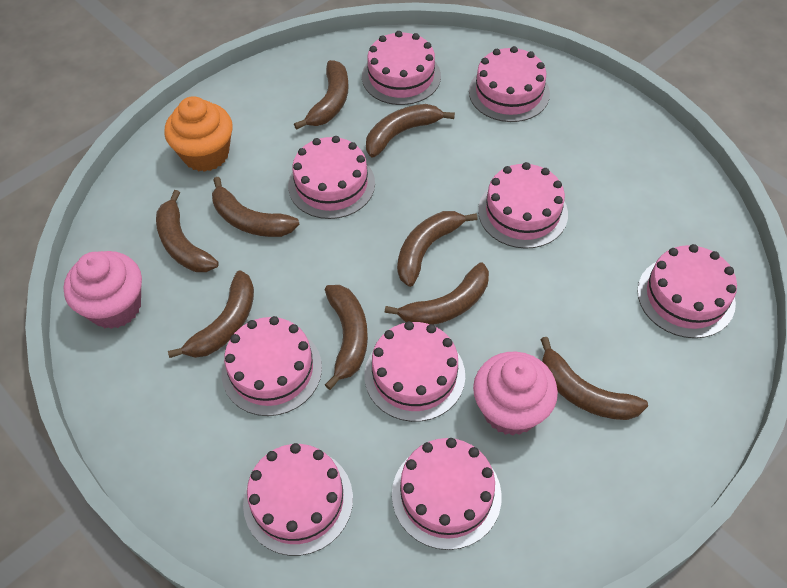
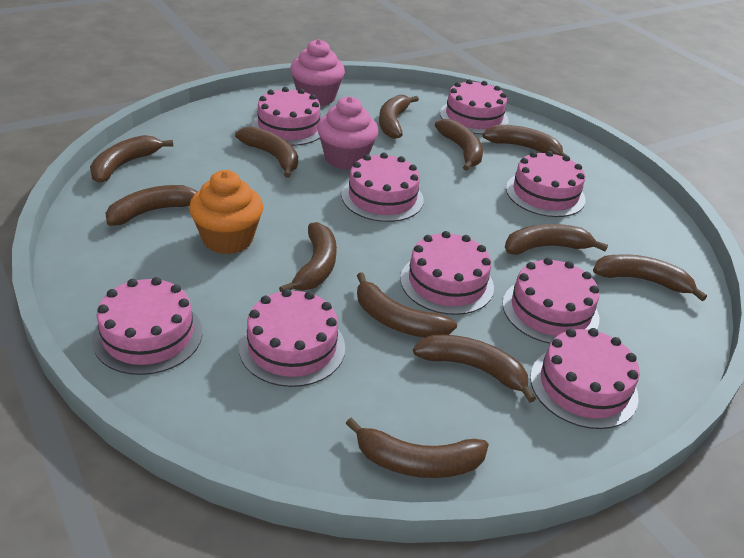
brown banana: [156,190,219,272] [168,270,254,358] [212,177,299,237] [294,60,349,130] [325,285,368,390] [366,104,455,157] [385,262,489,325] [397,211,478,287] [540,337,648,420] = 9 -> [90,135,173,183] [105,185,197,226] [235,127,298,178] [279,222,337,292] [346,418,489,478] [357,272,457,338] [379,95,419,139] [413,335,536,403] [435,119,483,171] [483,125,566,157] [505,224,608,255] [593,254,707,301] = 12

